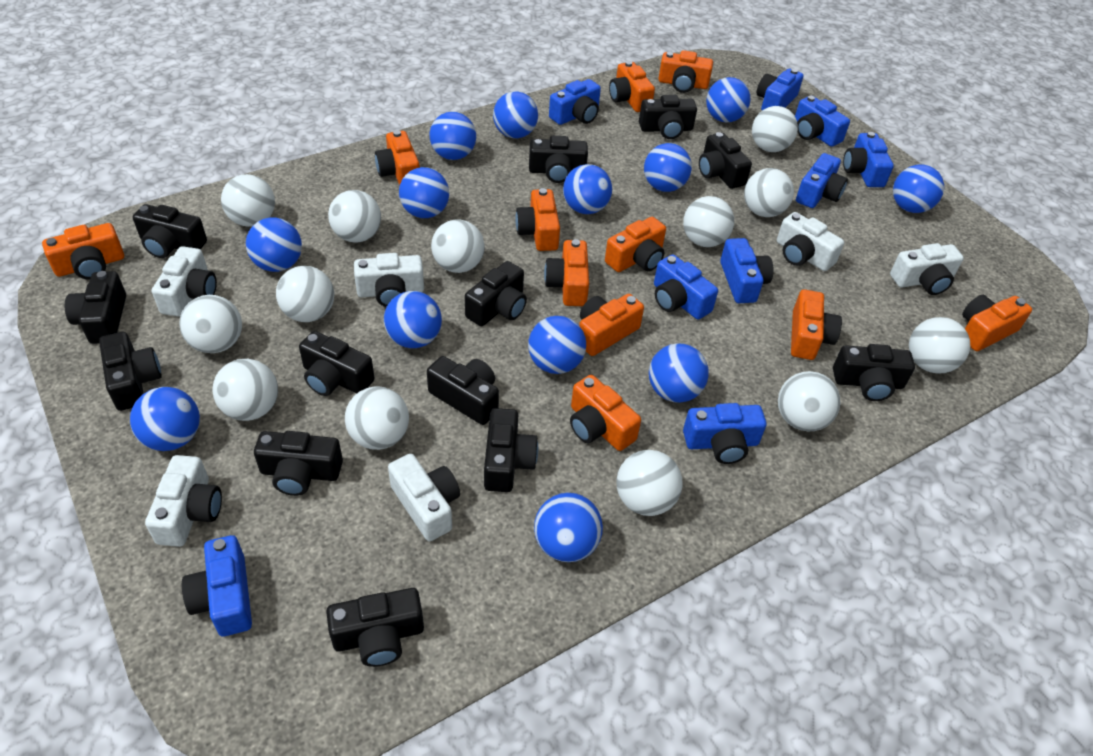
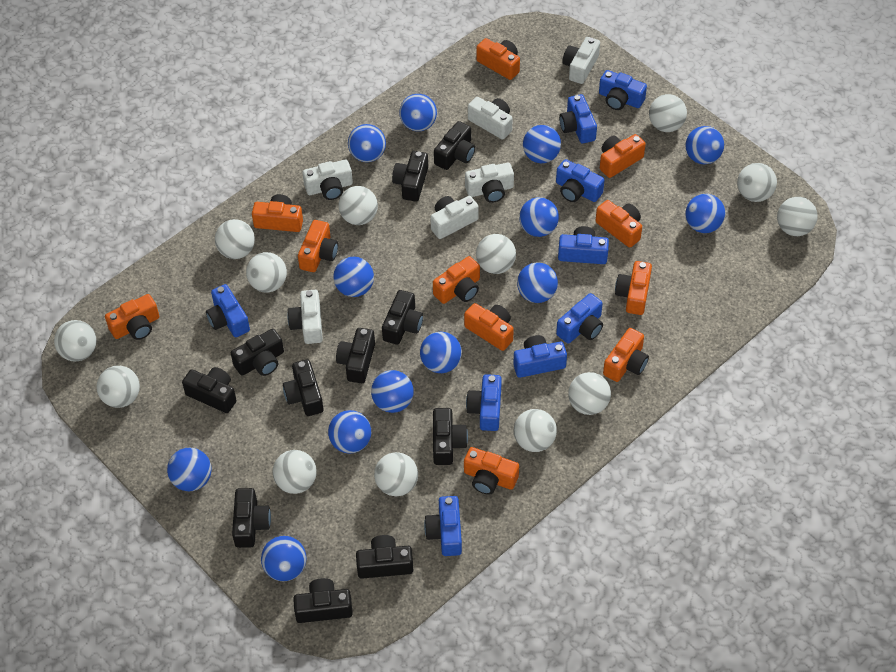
black camera: [65,271,126,344] [99,332,162,411] [133,204,207,258] [254,431,343,496] [299,331,375,396] [326,588,424,667] [427,356,499,425] [465,261,527,326] [484,408,538,492] [529,136,588,183] [639,95,697,139] [699,132,752,189] [833,344,915,401] = 13 -> [182,367,236,413] [231,329,284,376] [232,488,271,548] [283,359,323,416] [293,578,353,623] [336,328,375,383] [356,535,413,579] [382,290,423,345] [392,151,428,201] [433,408,468,465] [434,121,475,170] = 11

